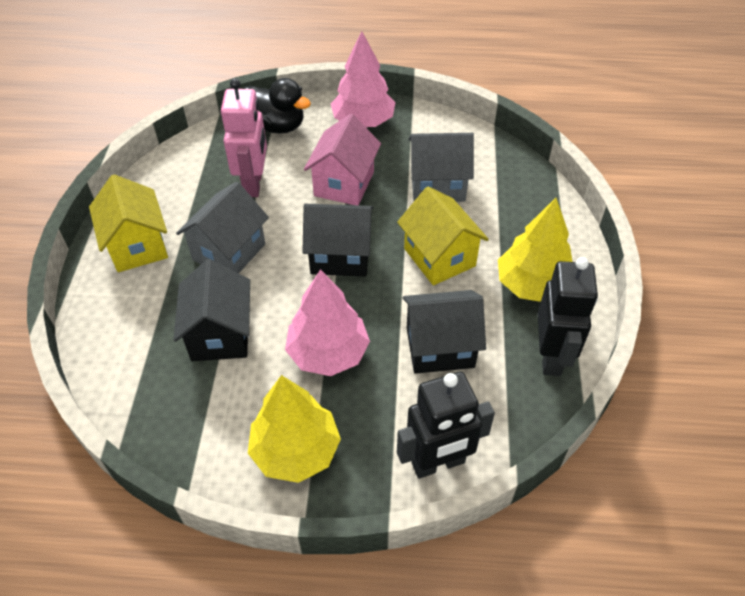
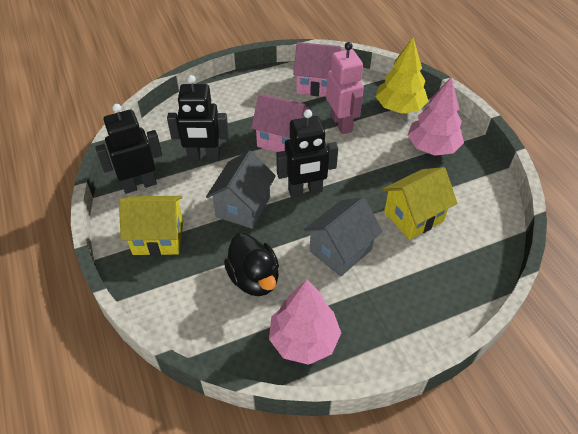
black house: [173,259,250,361] [302,204,374,277] [403,290,486,374] = 3 -> none = 0
black robot: [397,372,495,478] [537,257,598,376] = 2 -> [95,104,162,194] [167,75,229,161] [276,109,338,198] = 3
pink house: [304,114,381,205] = 1 -> [251,94,311,152] [293,42,341,97] = 2
yellow tree: [248,375,341,483] [498,198,573,302] = 2 -> [375,38,428,114] = 1

